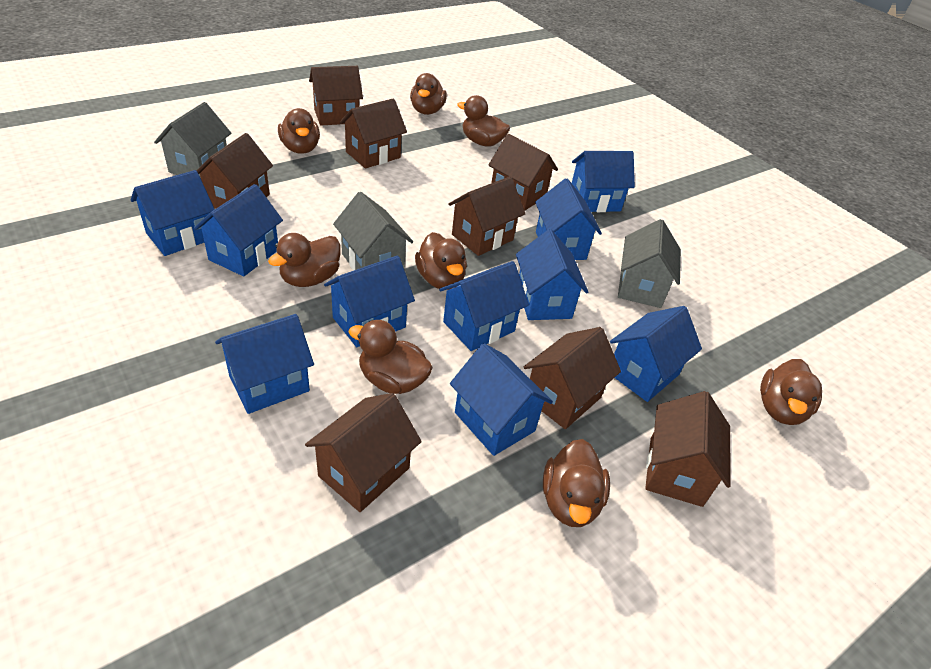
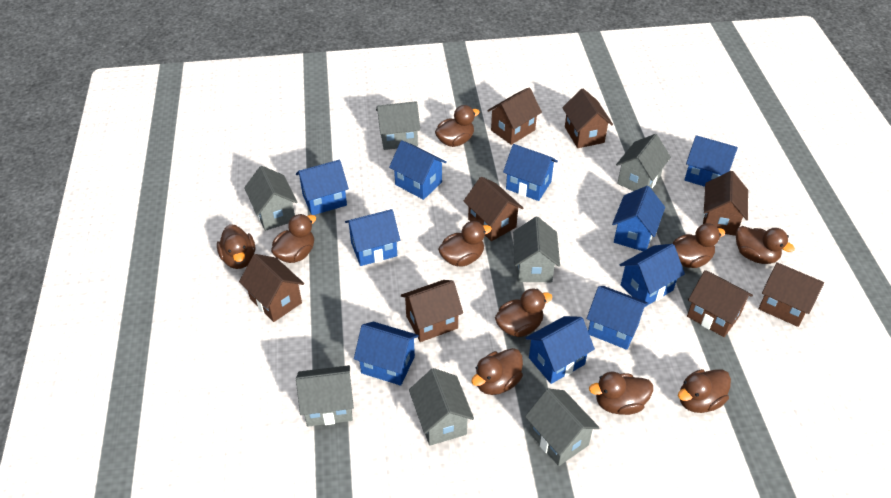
brown duck: [268,233,341,287] [278,108,320,154] [348,320,433,394] [410,73,447,115] [415,232,467,290] [457,95,510,147] [543,439,610,527] [760,359,822,425] = 8 -> [217,224,255,269] [271,214,316,263] [435,105,479,147] [438,221,492,266] [471,348,523,395] [495,289,552,337] [589,372,653,415] [673,223,725,268] [678,369,731,413] [736,226,795,264] = 10
grey house: [154,102,232,178] [333,192,413,271] [618,219,681,308] = 3 -> [244,166,298,231] [296,365,354,427] [376,101,420,150] [409,368,474,446] [513,217,560,282] [525,389,600,466] [616,134,671,191] = 7

